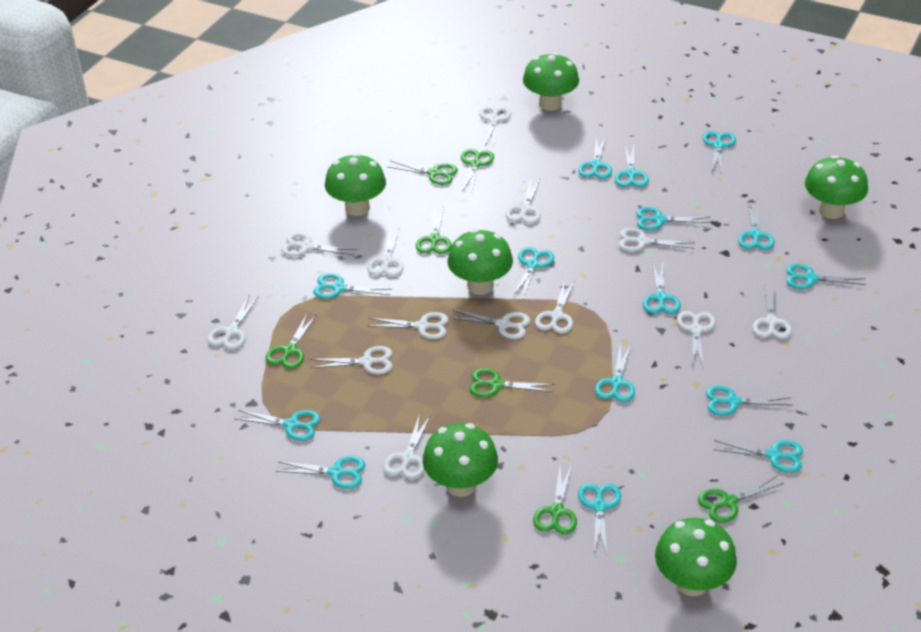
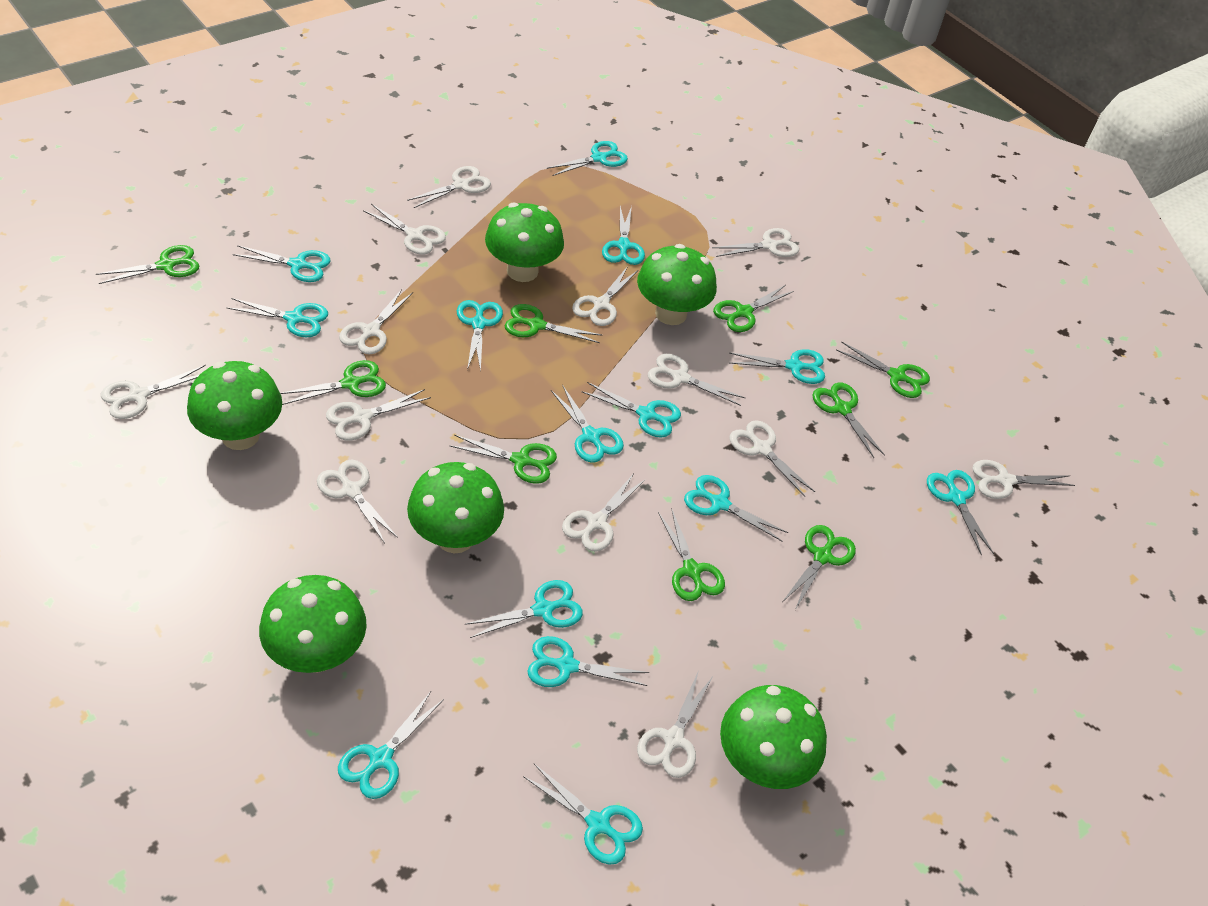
green scissors: [265,314,317,369] [388,161,458,185] [416,207,452,254] [461,149,494,192] [469,368,554,398] [533,465,577,535] [698,476,784,523] = 7 -> [96,245,200,284] [280,360,386,405] [450,435,557,484] [505,304,603,343] [658,508,725,601] [713,285,794,332] [783,525,856,610] [813,382,885,458] [836,342,930,398] = 9
turquoise scissors: [235,410,321,441] [276,456,366,489] [313,273,390,299] [513,247,554,298] [578,136,612,179] [578,483,621,555] [595,344,635,402] [615,145,649,187] [636,207,711,230] [643,262,681,314] [703,131,736,172] [706,386,793,416] [713,440,803,473] [738,203,775,250] [786,264,866,289] = 15 -> [227,298,328,337] [233,245,330,282] [338,692,444,799] [457,300,503,371] [465,580,583,638] [523,764,643,865] [527,636,649,687] [547,141,628,176] [551,385,624,463] [581,382,681,438] [602,206,645,265] [684,475,789,542] [730,349,825,384] [927,470,994,555] = 14

